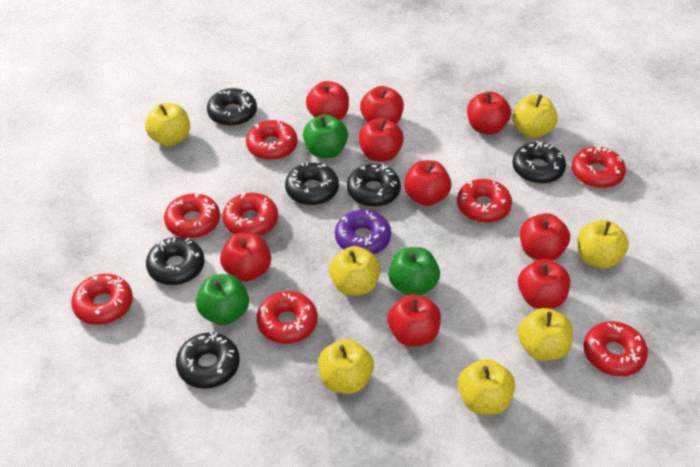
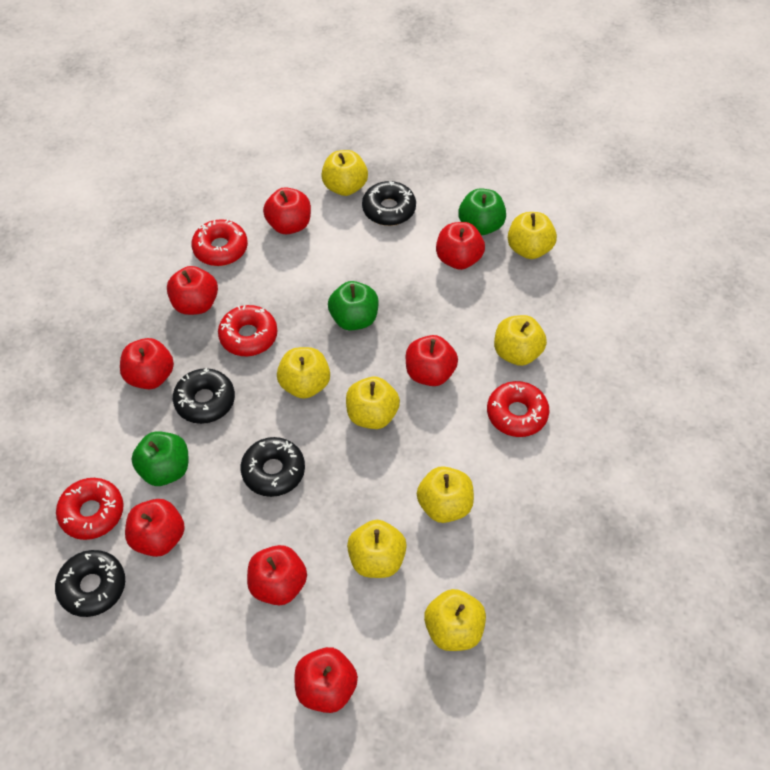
black donut: [146,237,205,285] [176,332,240,389] [207,88,257,126] [285,162,339,205] [347,164,401,207] [512,141,566,184] = 6 -> [55,550,125,617] [173,368,235,424] [240,437,305,497] [362,181,416,226] = 4
purple donut: [335,210,391,254] = 1 -> none = 0
red apple: [220,233,271,282] [306,81,349,120] [358,118,404,162] [360,86,404,124] [387,294,441,346] [404,160,451,206] [467,92,511,135] [518,259,570,309] [520,213,570,261] = 9 -> [120,338,174,389] [125,499,185,557] [167,266,218,315] [247,545,307,605] [263,187,311,234] [294,647,358,713] [406,335,458,386] [436,222,485,270] = 8
red donut: [71,274,133,325] [164,193,220,238] [223,192,278,236] [246,120,298,160] [257,291,317,344] [457,179,512,223] [572,145,626,188] [584,321,648,376] = 8 -> [56,478,124,540] [191,219,248,266] [218,305,277,356] [487,381,549,437] = 4
yellow apple: [145,103,190,146] [318,339,374,394] [329,246,381,296] [458,359,515,415] [513,95,558,138] [518,308,573,361] [577,220,629,269] = 7 -> [277,347,330,399] [321,150,368,196] [346,377,400,429] [347,520,407,578] [417,466,474,523] [424,589,486,651] [494,315,547,366] [508,212,557,259] = 8

